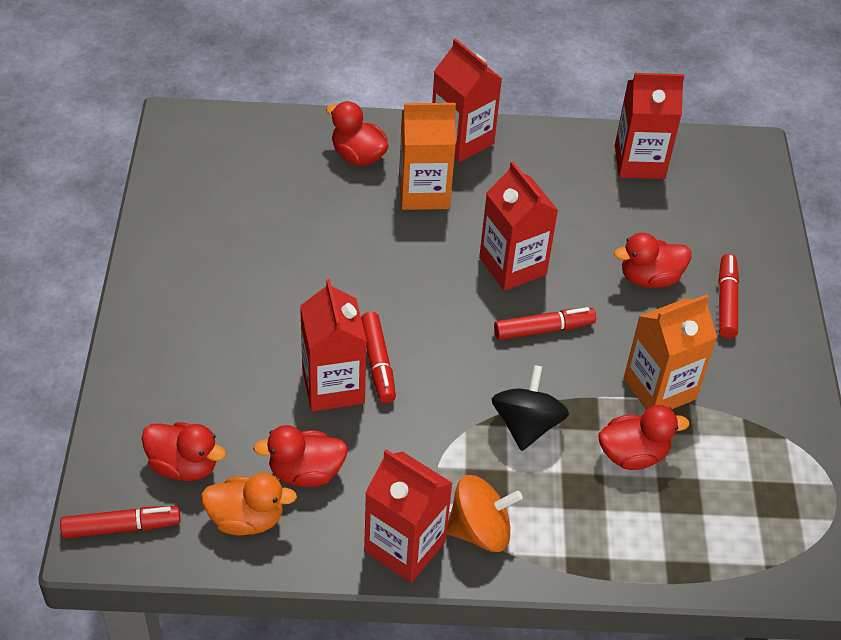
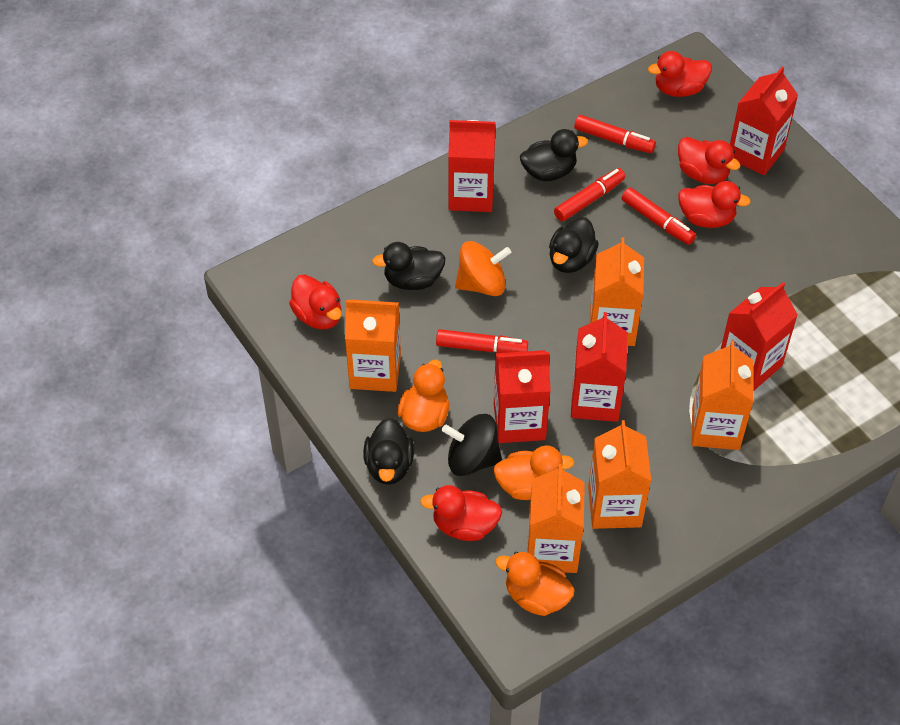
black duck: none = 0 -> [363,418,414,485] [372,242,446,290] [520,129,588,181] [549,218,599,273] = 4
orange carton: [399,103,456,210] [623,295,717,410] = 2 -> [345,300,401,392] [527,464,585,573] [588,420,651,529] [590,237,644,346] [691,340,754,450] = 5
orange duck: [201,473,297,536] = 1 -> [397,360,450,432] [493,445,575,500] [496,552,575,616] = 3

